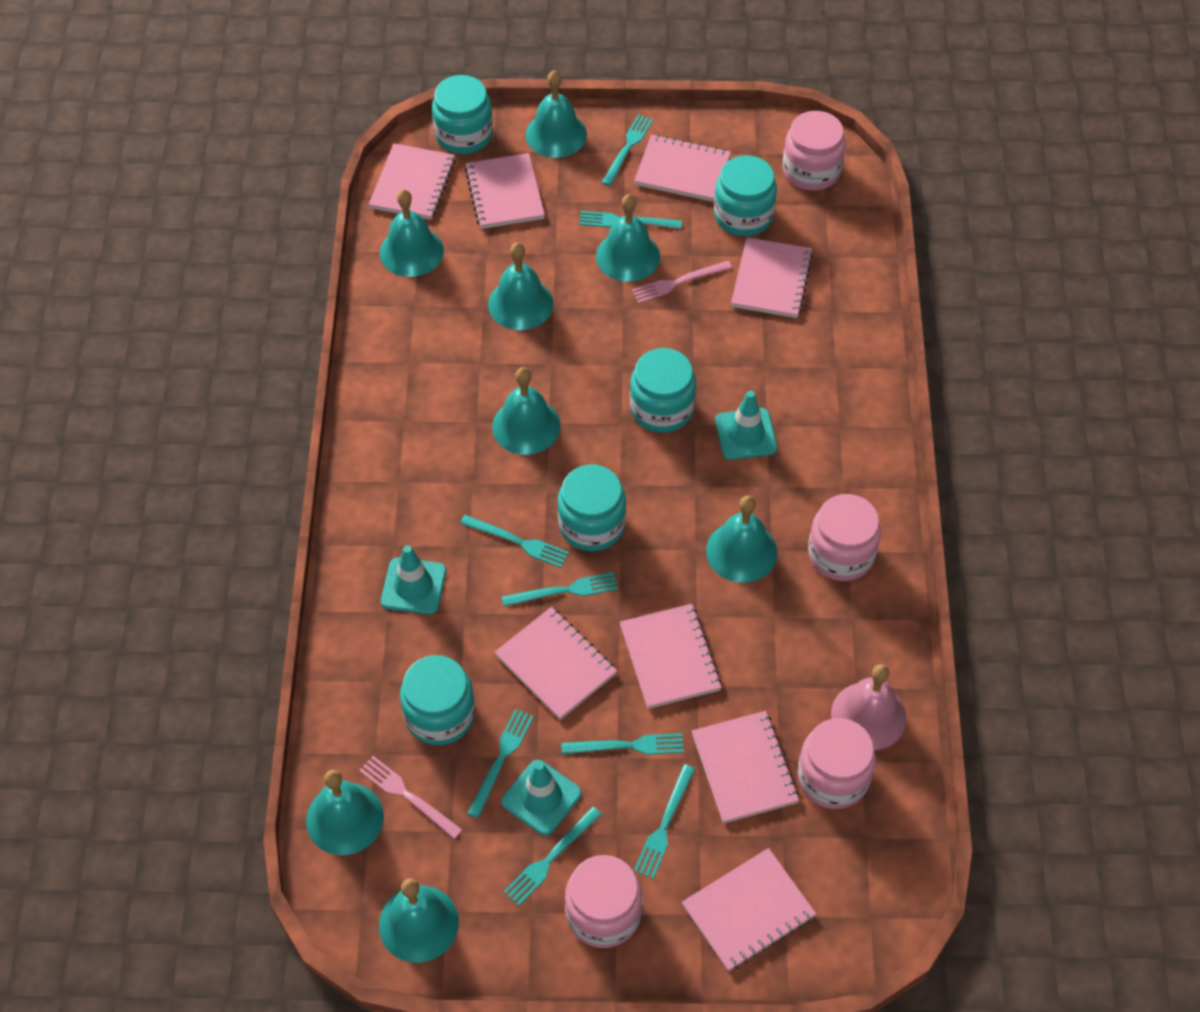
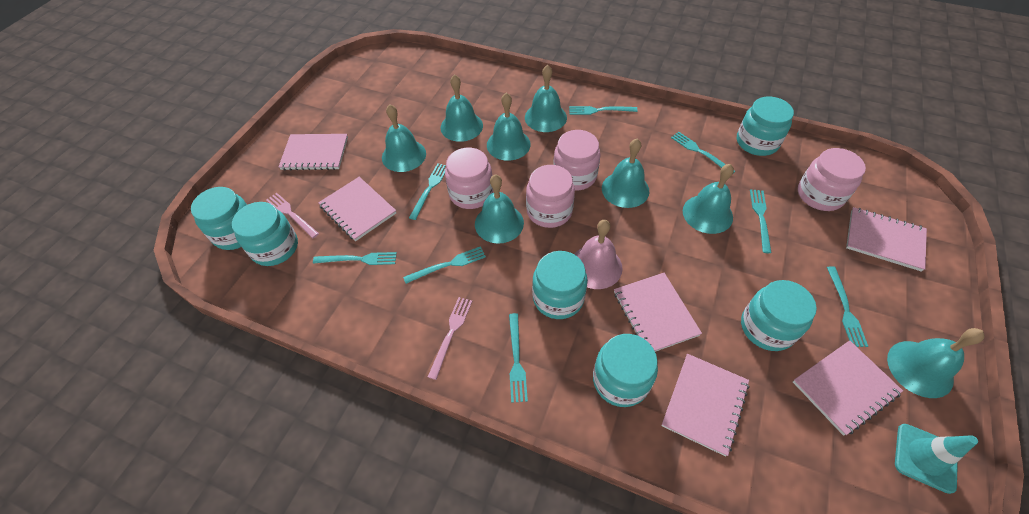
pink notebook: [369,143,456,220] [465,153,545,229] [494,607,617,720] [620,604,722,709] [634,135,731,202] [682,848,816,972] [692,711,799,824] [731,237,813,318] = 8 -> [279,134,348,170] [318,177,396,241] [614,273,702,352] [661,354,749,456] [793,341,903,436] [846,207,927,272] = 6
turquoise jar: [400,655,475,745] [432,75,493,154] [557,465,626,551] [630,348,696,433] [714,155,777,236] = 5 -> [191,187,247,250] [232,202,298,266] [532,251,588,319] [593,334,658,407] [737,96,794,156] [741,280,817,351] = 6
turquoise traffic cone: [381,545,446,615] [502,760,582,835] [715,391,777,460] = 3 -> [895,424,978,494] = 1

